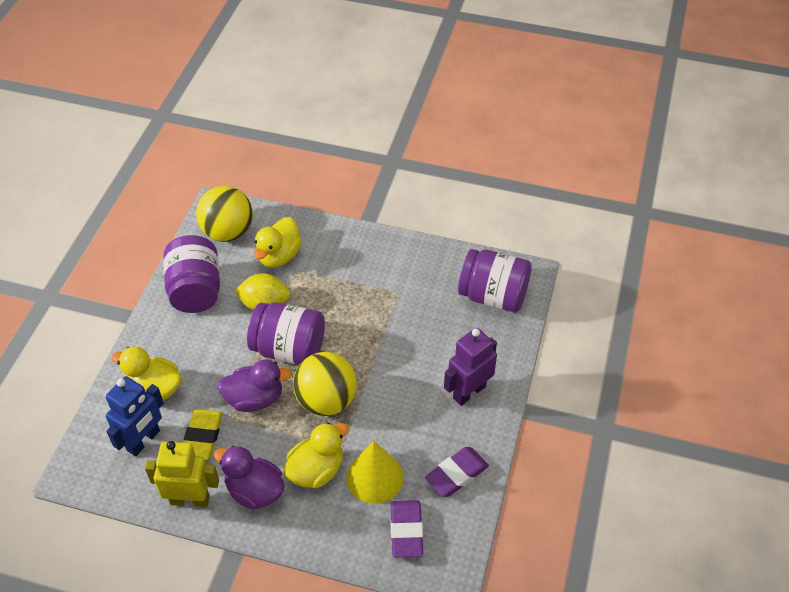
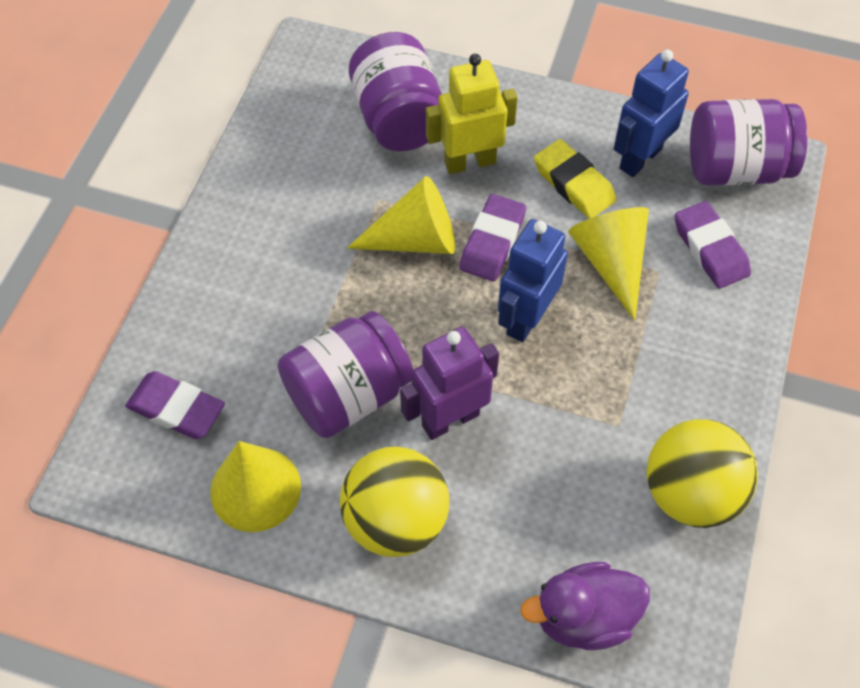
blue robot: [106,376,164,456] = 1 -> [498,219,568,342] [614,49,689,177] = 2
purple duck: [214,446,284,510] [217,359,292,412] = 2 -> [521,562,650,650] = 1
purple eraser: [390,500,423,558] [425,447,489,497] = 2 -> [125,371,225,439] [459,194,526,281] [675,201,751,289] = 3
yellow cone: [346,441,404,504] = 1 -> [210,441,301,532] [347,176,455,254] [568,207,649,321] = 3
yellow duck: [111,346,182,400] [254,217,302,268] [284,422,349,488] = 3 -> none = 0
yellow lemon: [234,273,290,310] = 1 -> none = 0

